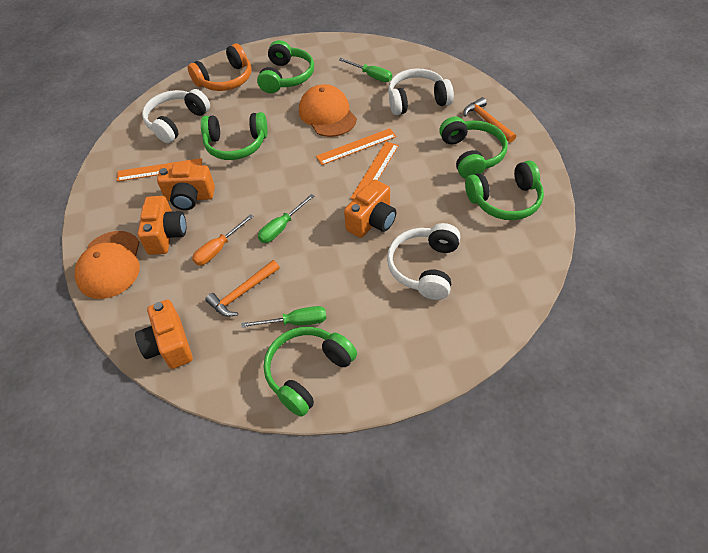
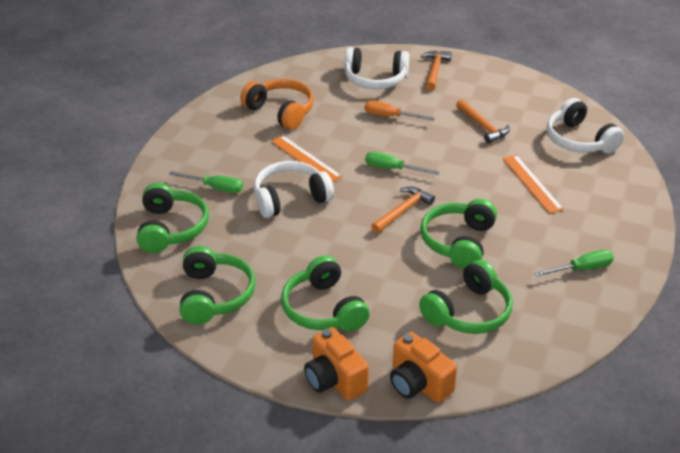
orange camera: [135,300,193,369] [138,196,186,255] [157,163,215,210] [344,180,396,238] = 4 -> [304,327,369,401] [390,332,457,403] = 2
orange cap: [75,231,140,299] [299,84,357,137] = 2 -> none = 0
orange hammer: [205,260,280,317] [464,97,516,143] = 2 -> [371,187,435,233] [421,51,452,90] [456,99,510,144] = 3
orange ruler: [117,158,202,182] [316,128,397,165] [351,142,399,200] = 3 -> [271,135,342,182] [503,155,564,214] = 2

